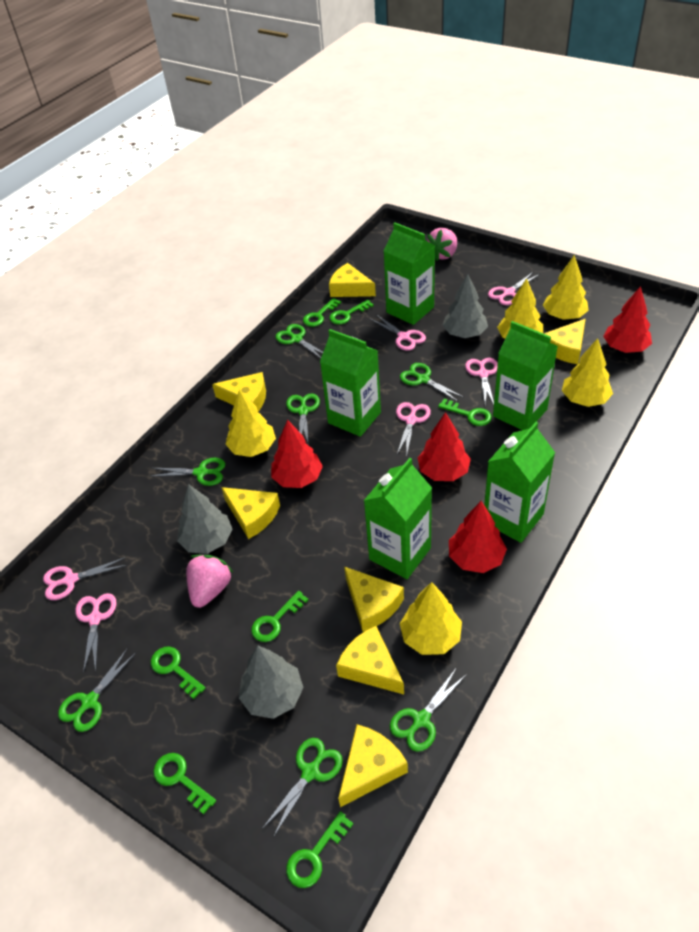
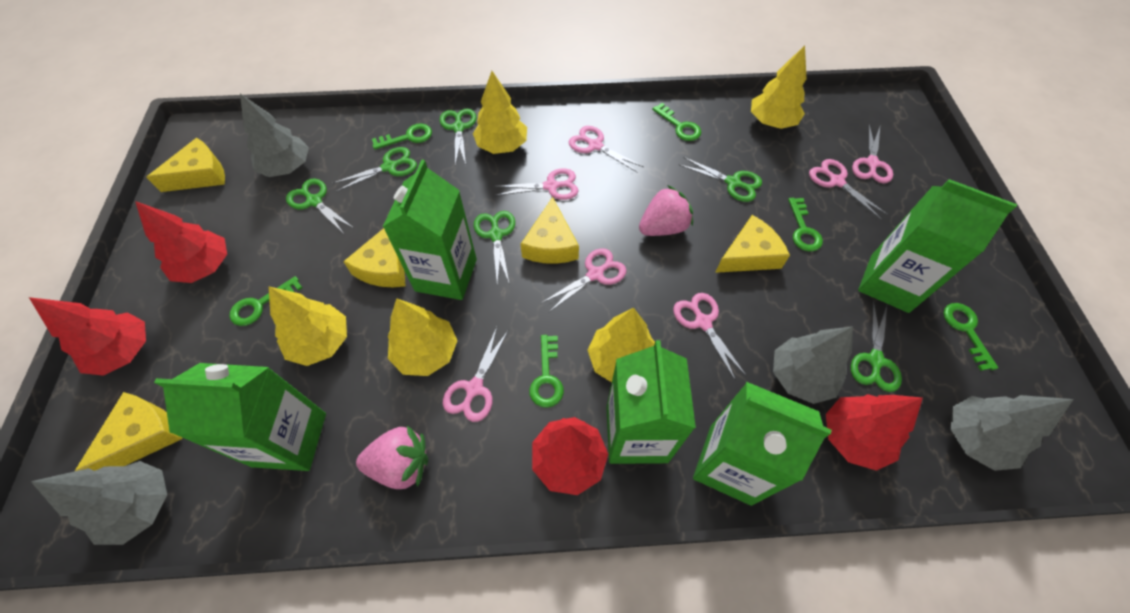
green key: [151,646,206,699] [154,753,216,814] [251,591,309,642] [286,811,353,888] [303,298,341,327] [329,300,374,325] [438,399,492,426] = 7 -> [229,276,303,326] [372,123,432,150] [529,335,564,408] [652,103,701,141] [788,198,823,252] [943,303,998,371] = 6
green scissors: [58,648,136,732] [149,458,225,486] [262,738,343,836] [275,324,323,358] [286,393,320,445] [390,669,467,752] [400,363,463,402] = 7 -> [286,179,355,235] [333,147,417,191] [439,109,476,165] [474,211,515,285] [679,157,762,202] [851,301,902,392] = 6
grey tree: [177,484,232,554] [239,645,304,719] [442,274,488,338] = 3 -> [31,461,167,545] [240,94,309,177] [773,326,853,404] [950,395,1074,471] = 4
pink scissors: [43,557,127,600] [75,593,117,673] [370,314,426,351] [396,402,431,454] [465,358,498,405] [488,271,540,305] = 6 -> [443,327,509,422] [493,169,579,200] [541,248,626,312] [569,126,644,173] [673,293,747,381] [809,159,888,219] [852,124,893,183] = 7
yellow cheese: [212,372,266,411] [221,487,280,539] [329,263,376,297] [336,626,404,694] [338,724,408,807] [344,567,404,632] [543,319,586,364] = 7 -> [75,392,182,471] [146,138,225,192] [343,228,405,287] [520,197,579,264] [715,215,790,273] = 5

